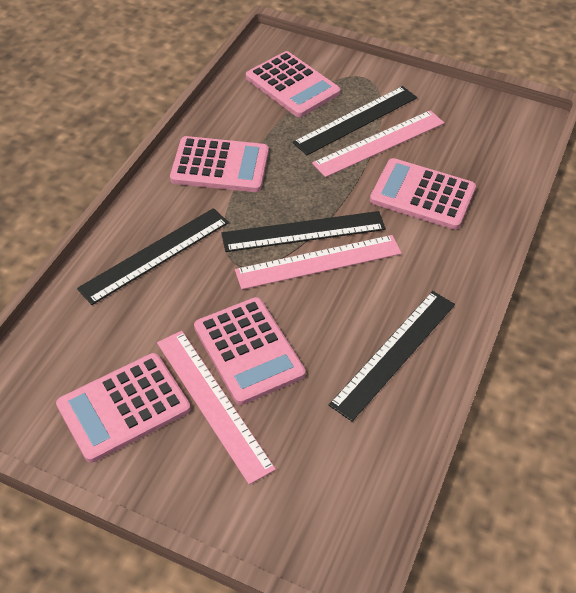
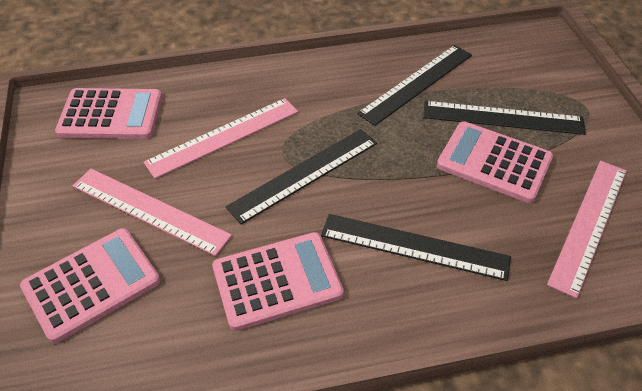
pink calculator: [56,353,191,463] [170,136,269,192] [194,297,305,405] [246,51,340,117] [370,158,476,230] = 5 -> [20,228,160,343] [55,88,162,139] [212,232,344,331] [437,121,553,203] = 4

